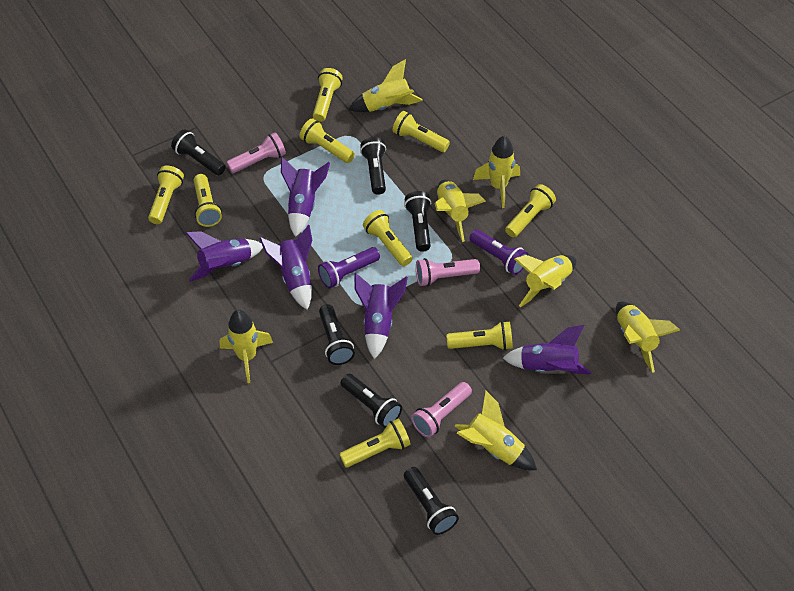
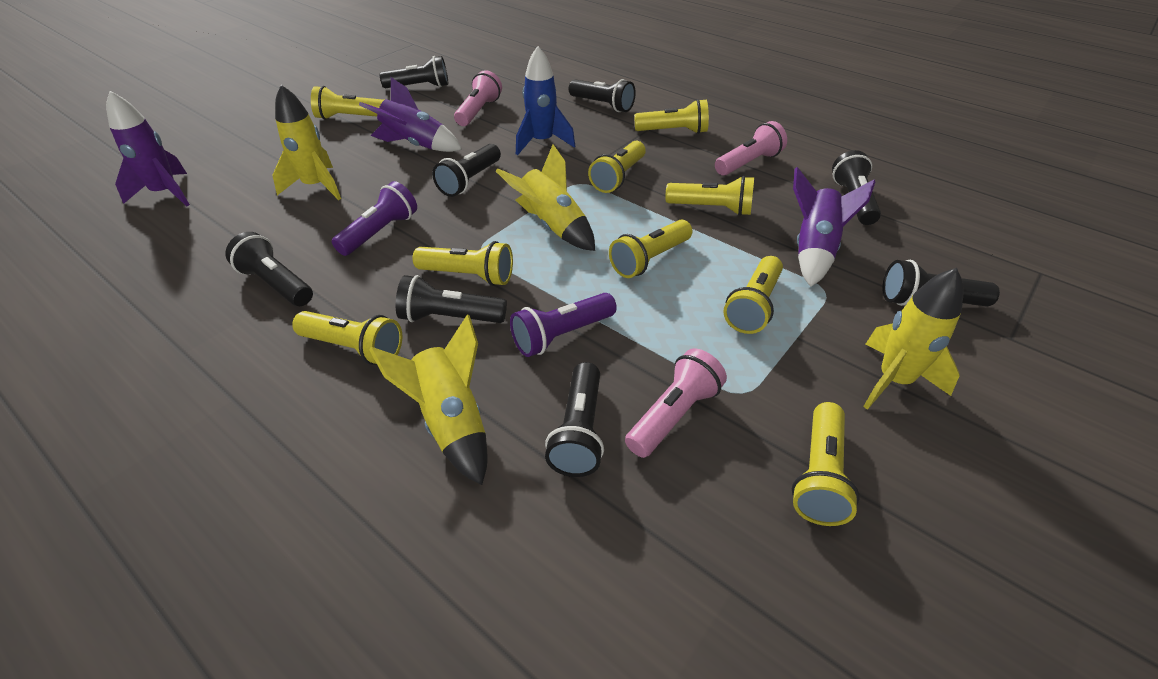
black flashlight: [171,129,226,175] [319,304,355,365] [341,374,402,428] [360,137,386,195] [404,191,431,251] [404,467,459,535] = 6 -> [225,232,313,306] [380,56,448,88] [396,275,507,323] [432,144,501,197] [545,362,604,477] [569,79,636,112] [832,150,881,225] [882,260,1000,307] = 8
blue rocket: none = 0 -> [516,46,575,155] = 1
purple rocket: [186,231,263,282] [259,225,312,310] [281,157,330,237] [354,273,408,359] [503,325,592,374] = 5 -> [106,91,190,206] [359,77,462,152] [793,167,875,287] = 3
yellow rocket: [220,310,273,383] [348,59,423,112] [435,180,486,242] [454,390,537,470] [473,135,520,208] [514,255,576,307] [616,301,680,373] = 7 -> [273,85,341,200] [369,314,488,485] [496,144,595,251] [863,268,964,410] = 4

